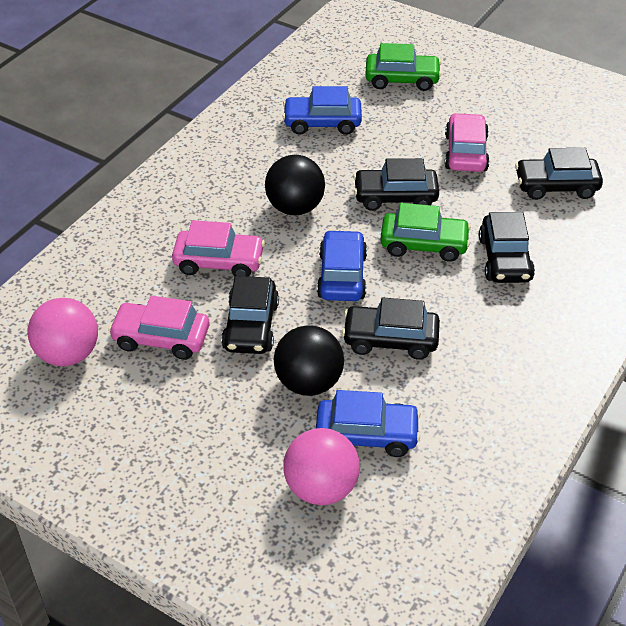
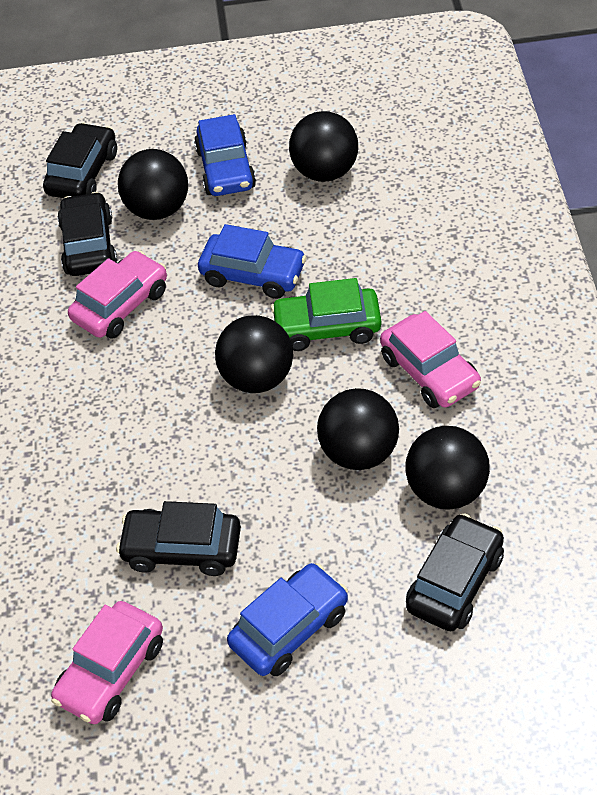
black ball: [265,155,325,215] [274,325,344,396] = 2 -> [118,149,188,220] [215,315,293,393] [289,111,358,182] [317,388,399,470] [406,426,490,510] = 5
black car: [221,276,279,354] [342,297,440,360] [353,158,439,211] [479,212,535,283] [515,148,603,200] = 5 -> [43,122,117,198] [57,192,117,276] [116,501,241,576] [406,513,504,631] = 4
green car: [365,43,441,91] [380,203,471,262] = 2 -> [271,278,381,351] = 1
pink ball: [27,298,98,366] [283,428,360,505] = 2 -> none = 0

